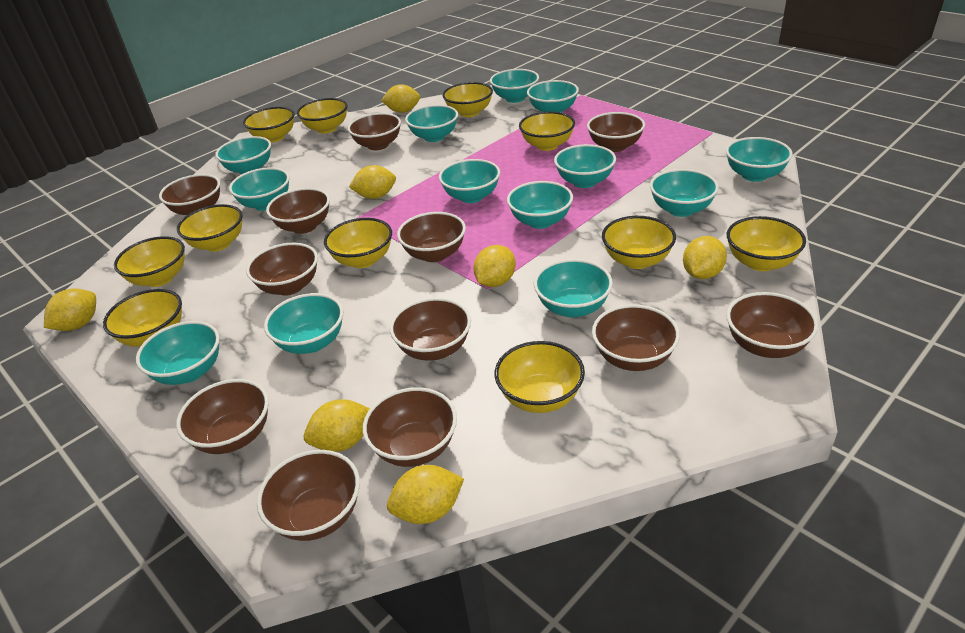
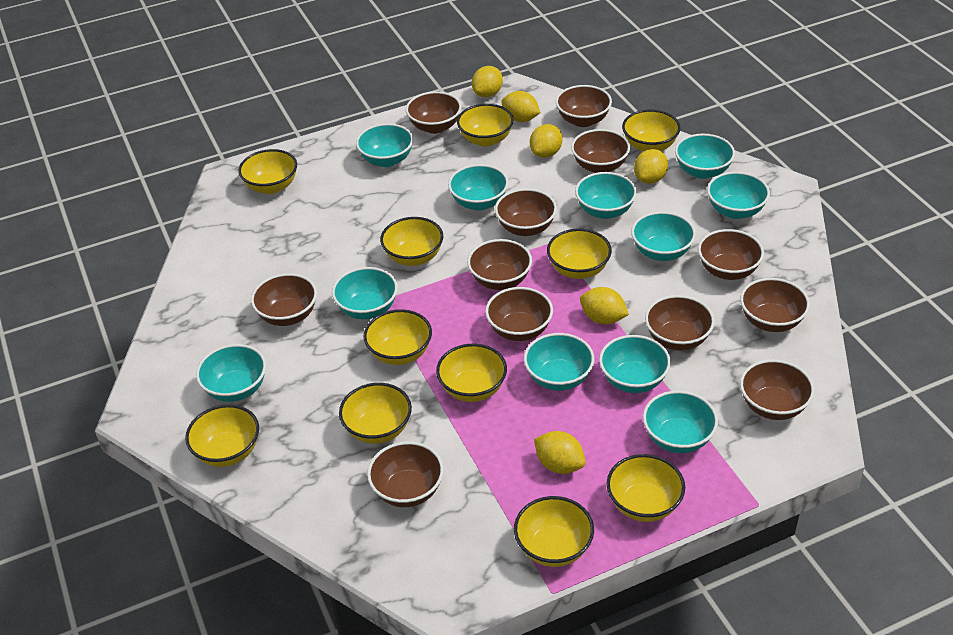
turquoise bowl: [136,321,220,385] [215,136,271,174] [229,167,289,211] [264,293,343,354] [405,105,458,142] [439,159,500,203] [490,69,539,103] [507,181,573,229] [527,80,579,113] [534,259,613,317] [554,144,616,188] [650,169,719,217] [726,137,793,182] = 13 -> [196,344,266,402] [332,267,398,319] [356,123,413,167] [448,164,509,210] [524,333,594,391] [575,172,637,219] [599,335,671,393] [631,212,696,261] [643,391,718,453] [675,134,735,179] [707,172,770,219] = 11
yellow lemon: [44,288,96,331] [304,399,370,452] [349,165,396,199] [381,84,420,113] [387,465,464,524] [473,245,516,287] [683,236,727,279] = 7 -> [472,66,503,98] [501,91,541,122] [530,124,563,158] [534,431,586,474] [580,287,629,324] [634,149,668,184] = 6

